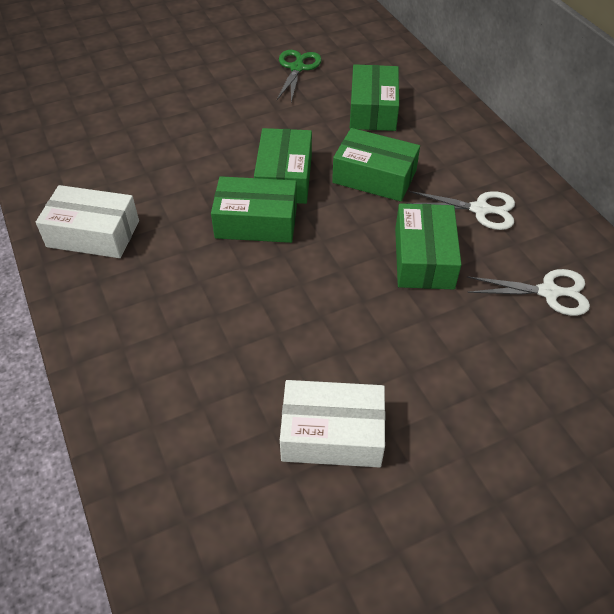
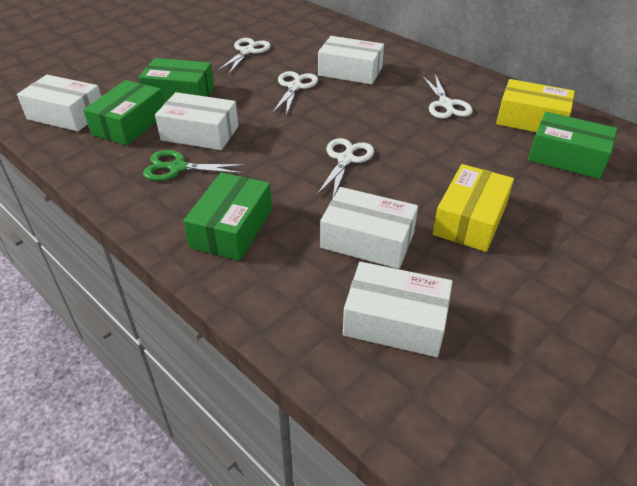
green box: [211,176,297,243] [254,128,312,204] [332,128,420,202] [350,64,399,131] [395,203,462,289] = 5 -> [83,80,164,145] [139,58,214,103] [183,172,272,261] [528,112,617,179] = 4
white box: [36,185,139,258] [280,380,385,467] = 2 -> [17,75,101,131] [155,92,238,150] [318,36,384,84] [320,187,418,269] [343,262,452,357] = 5
white scissors: [406,191,515,230] [467,269,590,316] = 2 -> [217,38,270,75] [272,71,318,115] [316,138,374,198] [422,75,473,119] = 4
yellow box: none = 0 -> [433,164,514,252] [496,79,575,132] = 2

